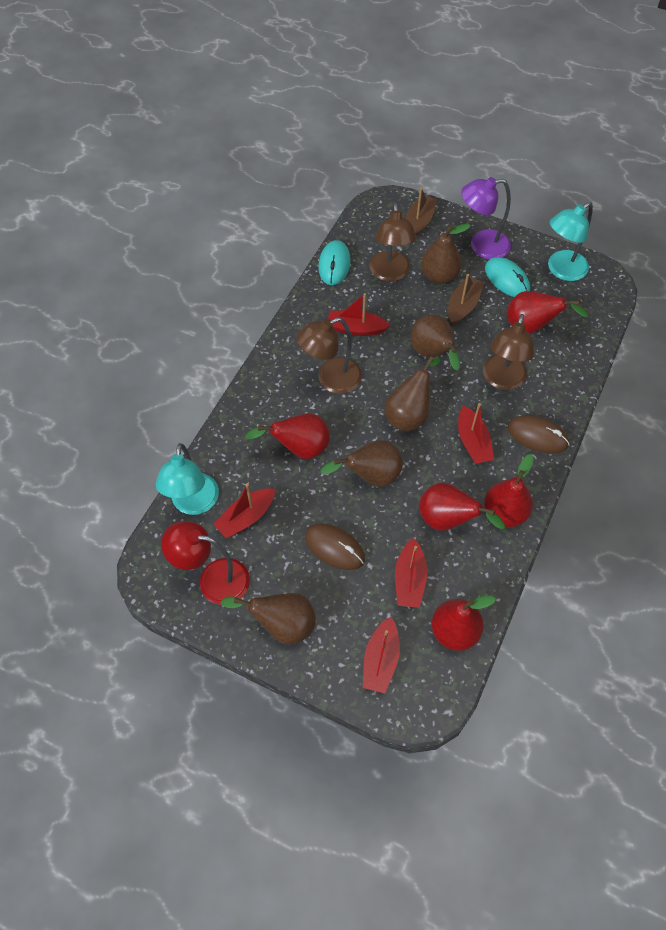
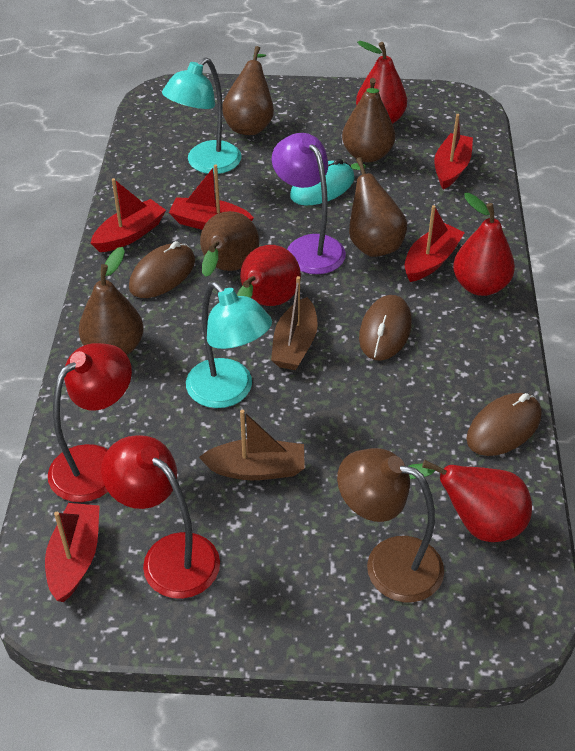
brown lamp: [297,317,362,394] [370,203,417,282] [483,314,534,390] = 3 -> [337,448,444,602] = 1
brown mouse: [305,524,365,570] [508,415,569,453] = 2 -> [129,241,195,298] [359,295,412,361] [466,393,541,456] = 3
red lamp: [161,521,250,605] = 1 -> [48,343,132,502] [101,435,220,599] = 2
red pear: [245,413,330,459] [419,483,505,531] [432,595,496,651] [484,454,534,527] [507,291,588,334] = 5 -> [237,245,301,306] [356,41,407,124] [409,460,532,542] [453,193,515,296] = 4
turquoise mouse: [318,240,351,285] [485,257,530,297] = 2 -> [290,158,355,205] = 1

